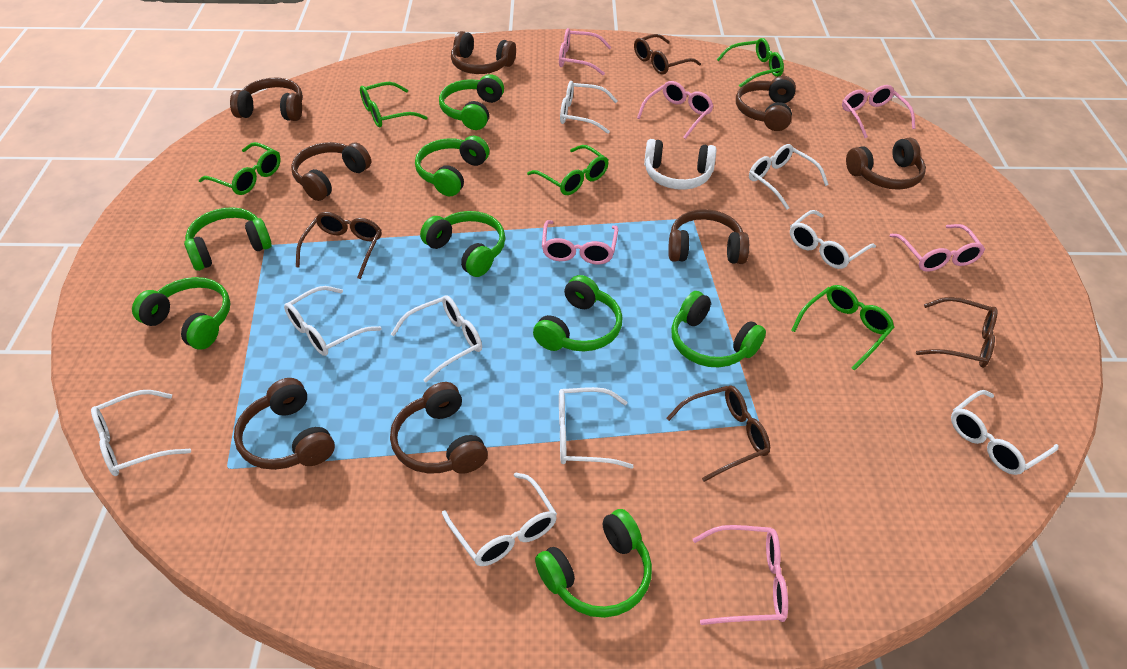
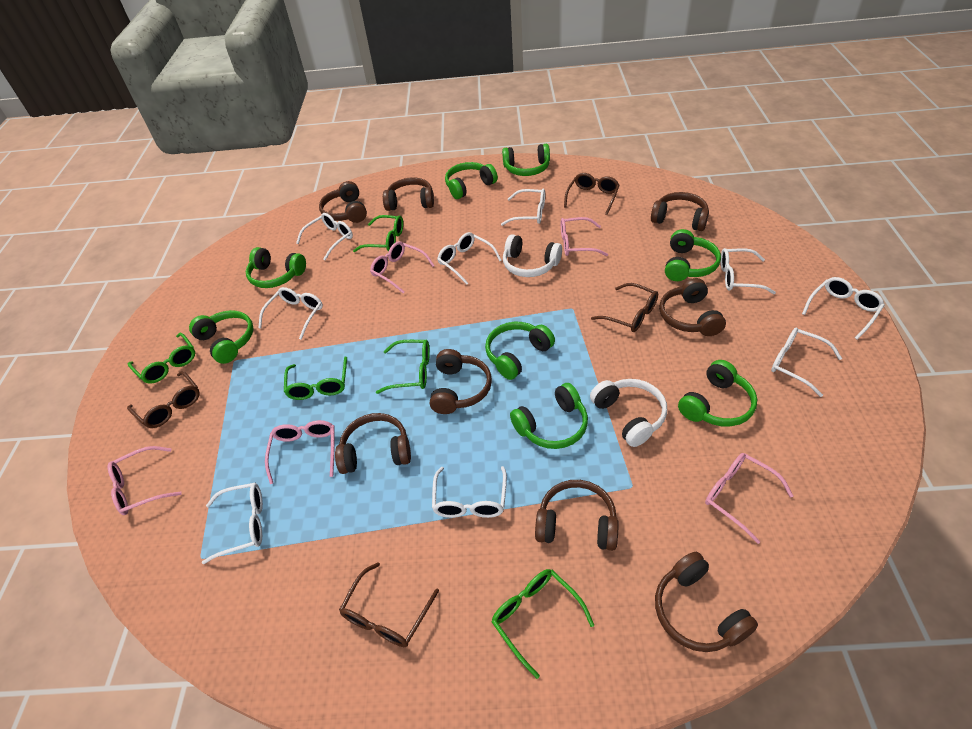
pink glasses: [542,220,618,264] [559,28,611,75] [637,81,714,139] [693,525,788,625] [842,85,915,138] [889,224,985,272] = 6 -> [107,446,182,515] [265,420,335,484] [370,241,435,293] [561,217,608,256] [705,453,793,544] = 5
white headphones: [644,139,716,190] = 1 -> [503,234,562,277] [590,379,667,447] = 2

